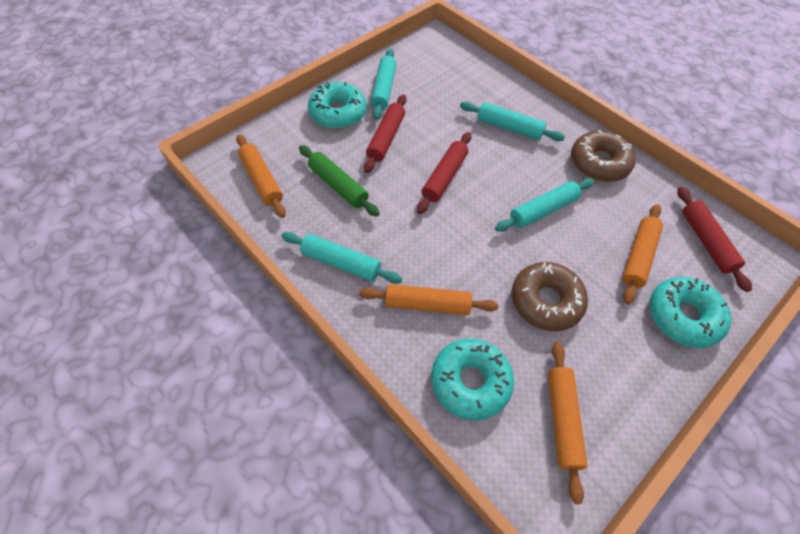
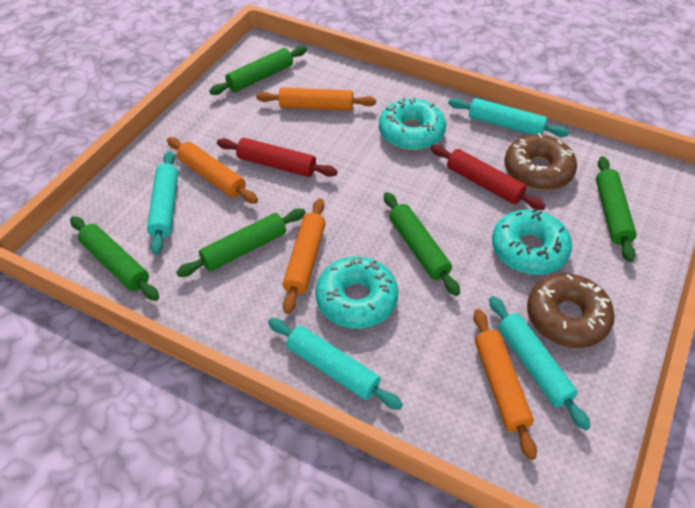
green rolling pin: [299,145,380,217] = 1 -> [70,216,159,301] [176,209,305,277] [209,46,307,95] [384,192,460,296] [596,156,637,262] = 5
red rolling pin: [364,94,406,173] [417,132,471,214] [677,187,752,292] = 3 -> [217,138,338,177] [430,144,546,210] = 2

